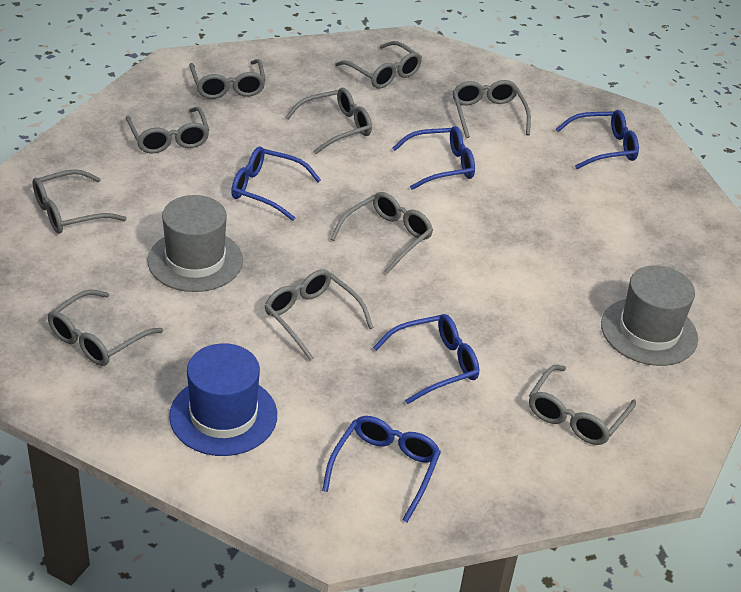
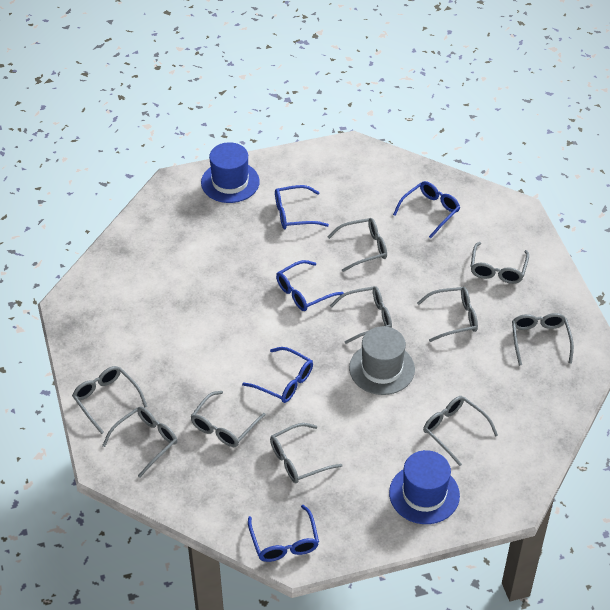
blue hat: [169,343,277,456] = 1 -> [201,142,260,203] [389,450,460,524] = 2
grey hat: [147,195,243,292] [601,266,698,366] = 2 -> [349,326,415,395] = 1

